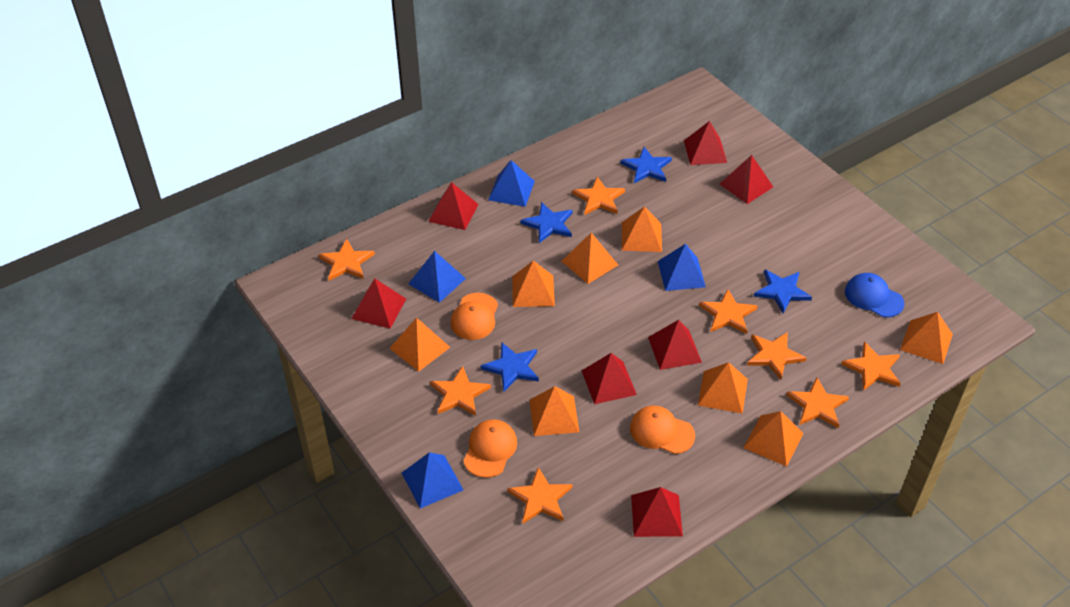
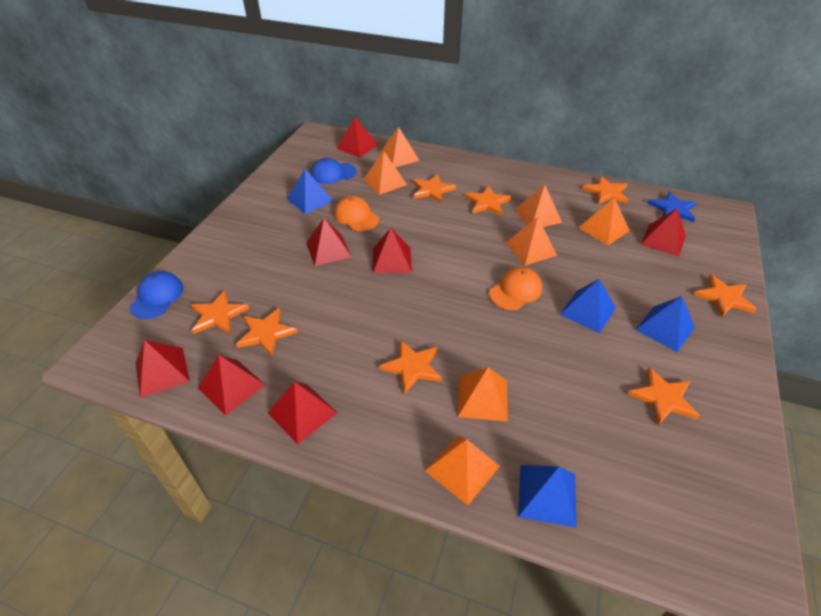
blue cap: [845,273,904,318] = 1 -> [130,271,183,319] [311,158,357,184] = 2
blue star: [481,342,539,392] [521,202,573,243] [620,147,672,183] [754,269,812,313] = 4 -> [647,191,697,222] = 1
orange cap: [450,293,498,340] [463,419,517,478] [630,406,695,454] = 3 -> [334,196,379,231] [489,267,542,310] = 2
orange pyramid: [389,318,450,372] [512,261,555,307] [530,386,579,436] [562,233,618,284] [622,206,662,252] [698,362,748,414] [743,411,803,467] [900,312,953,364] = 8 -> [363,152,407,195] [379,127,420,167] [425,435,500,505] [458,367,508,422] [505,217,557,265] [515,185,562,227] [579,197,630,245] = 7

